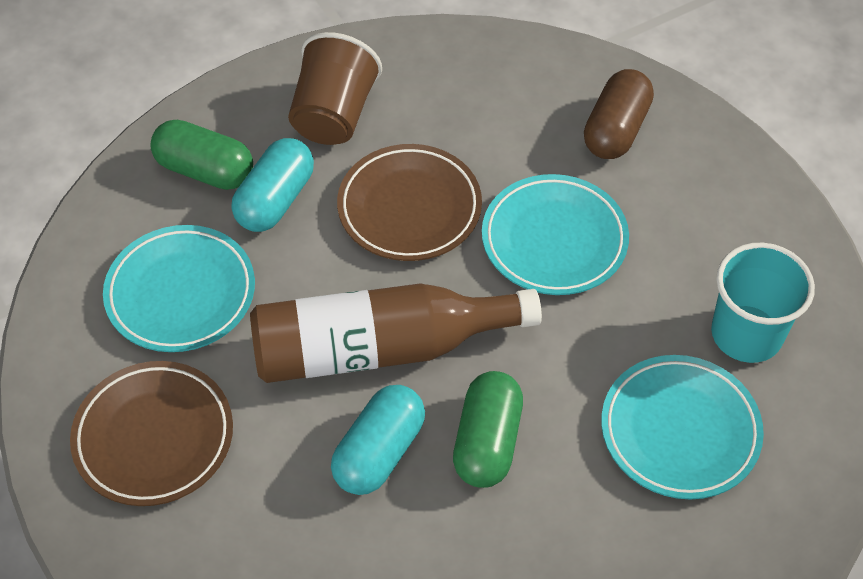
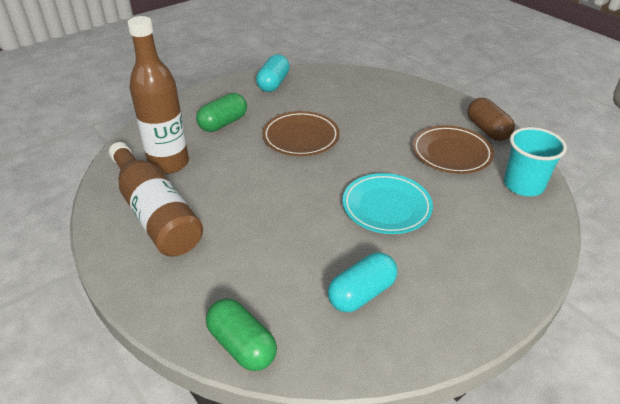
brown bottle: [250,283,542,383] = 1 -> [109,142,203,257] [128,16,189,174] = 2
brown cup: [288,32,382,145] = 1 -> none = 0
turquoise plate: [103,225,255,352] [482,174,629,295] [601,355,764,500] = 3 -> [342,173,433,234] = 1

